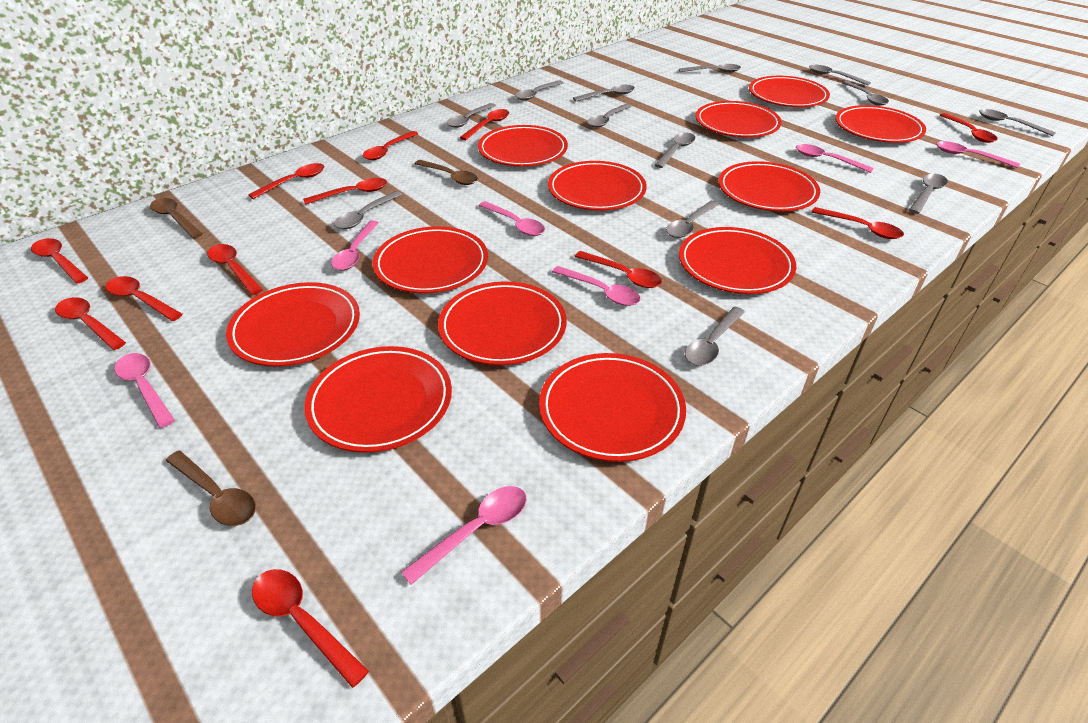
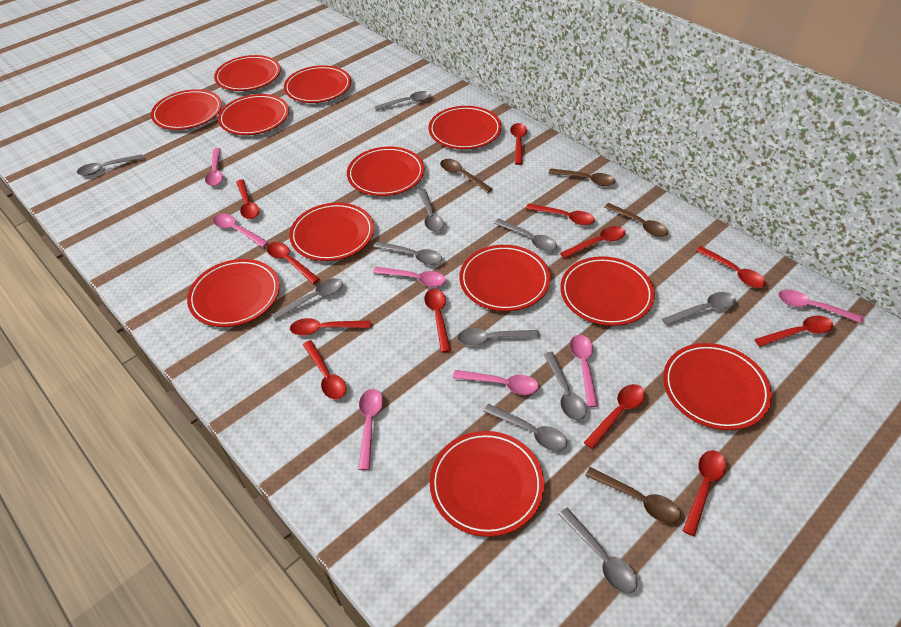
brown spoon: [150,198,203,238] [166,451,256,526] [415,160,478,185] = 3 -> [440,159,493,193] [549,168,615,186] [585,467,681,523] [604,203,668,237] = 4
grey spoon: [334,191,402,229] [447,103,496,128] [515,81,563,101] [573,85,635,102] [587,104,632,128] [655,132,695,168] [666,201,719,238] [679,64,741,73] [685,307,745,366] [809,65,871,86] [842,81,889,106] [909,174,948,214] [979,109,1056,136] = 13 -> [77,154,144,176] [272,278,343,321] [374,241,442,265] [375,91,431,111] [418,189,444,232] [457,328,540,346] [483,404,567,451] [494,219,557,251] [544,352,586,420] [558,508,638,594] [662,292,736,326] = 11

